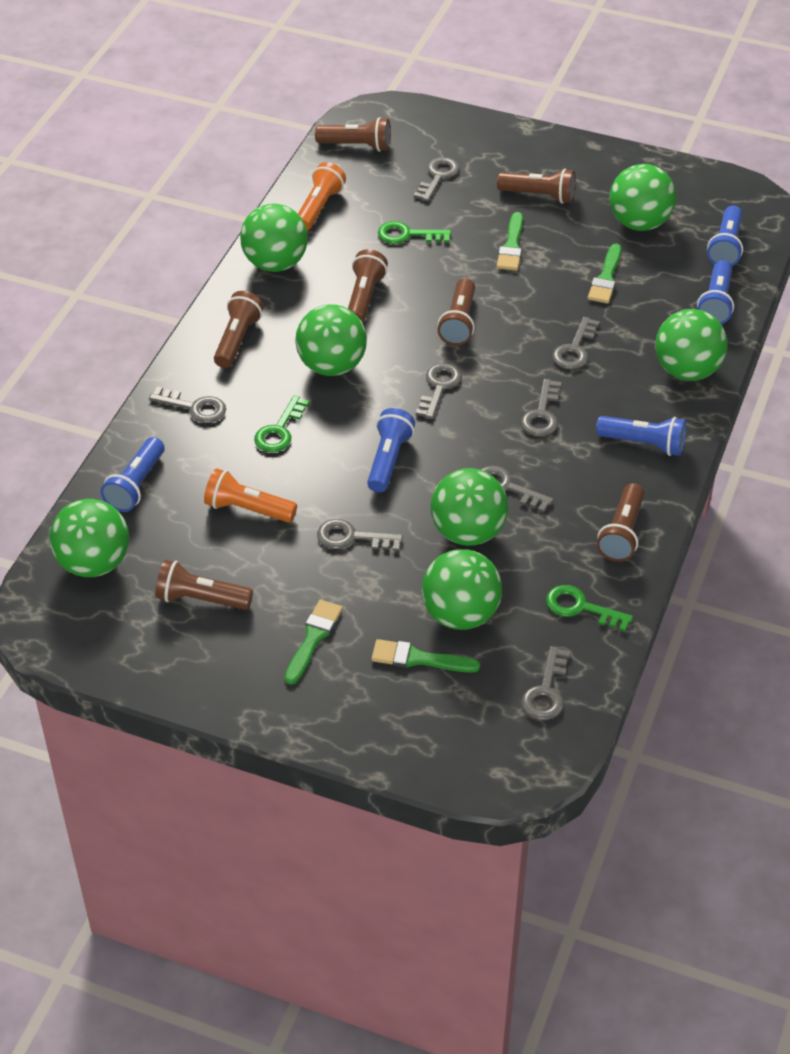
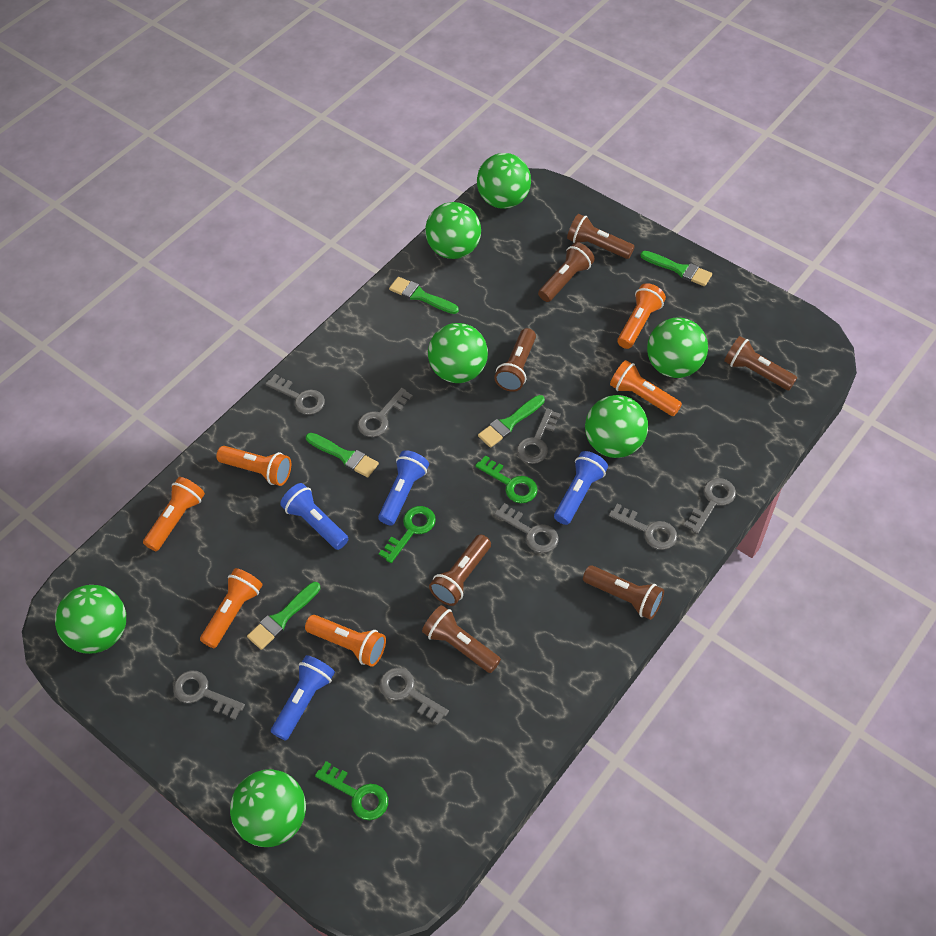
blue flashlight: [100,437,165,512] [367,408,415,492] [596,416,686,456] [697,260,734,324] [707,206,743,266] = 5 -> [271,655,335,741] [280,483,349,550] [378,450,429,525] [554,451,608,525] = 4
green brush: [284,600,343,685] [371,639,480,673] [497,212,523,271] [588,244,621,304] = 4 -> [247,582,320,650] [306,433,379,478] [389,277,459,314] [478,395,545,448] [640,251,712,286] = 5
orange flashlight: [204,468,297,523] [298,162,346,231] = 2 -> [143,477,205,551] [200,568,262,648] [216,446,291,486] [305,615,386,667] [610,360,682,416] [617,283,666,349] = 6

